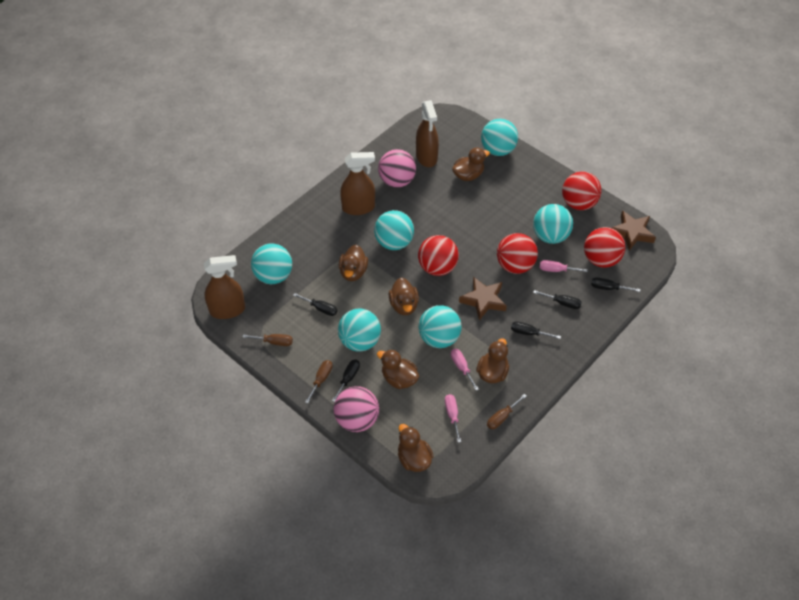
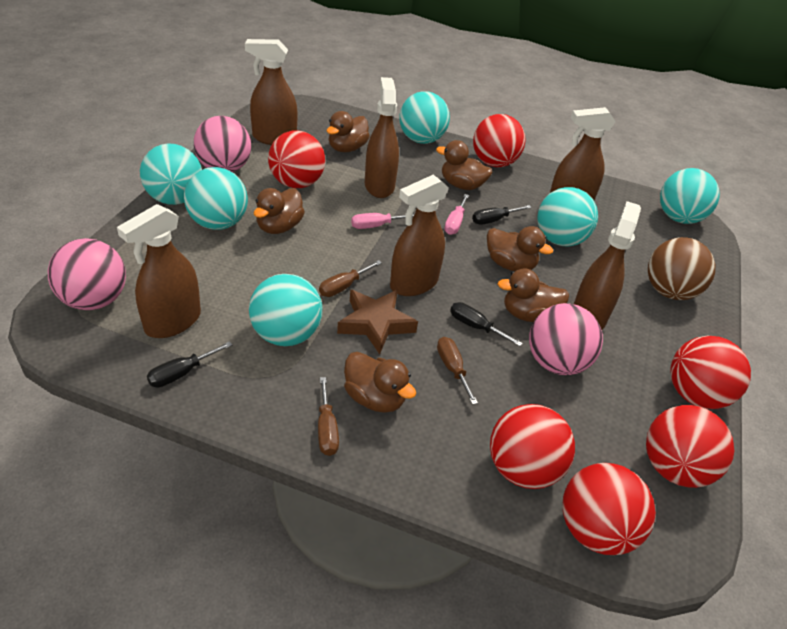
black screwdriver: [293,293,338,316] [332,359,360,402] [511,321,561,339] [533,290,582,309] [591,277,640,292] = 5 -> [147,341,232,387] [450,302,523,346] [472,205,532,225] = 3
brown ball: none = 0 -> [648,237,715,300] = 1
brown spray bottle: [204,255,245,319] [340,152,375,215] [416,100,439,167] = 3 -> [117,204,201,338] [245,39,297,145] [365,77,399,198] [390,175,449,296] [550,107,616,200] [574,201,641,330] = 6
brown star: [459,277,507,320] [612,210,656,251] = 2 -> [337,290,418,354] = 1
pink ball: [334,386,379,432] [378,149,416,188] = 2 -> [48,238,126,310] [194,116,251,172] [529,303,603,375] = 3
pink screwdriver: [445,394,461,443] [451,349,479,391] [540,260,588,272] = 3 -> [351,213,414,229] [444,194,469,235] = 2
red ball: [418,235,459,276] [497,233,538,274] [562,171,601,210] [584,227,625,268] = 4 -> [268,130,325,188] [473,114,525,167] [490,404,575,489] [562,463,656,555] [646,405,734,488] [670,336,751,409] = 6

